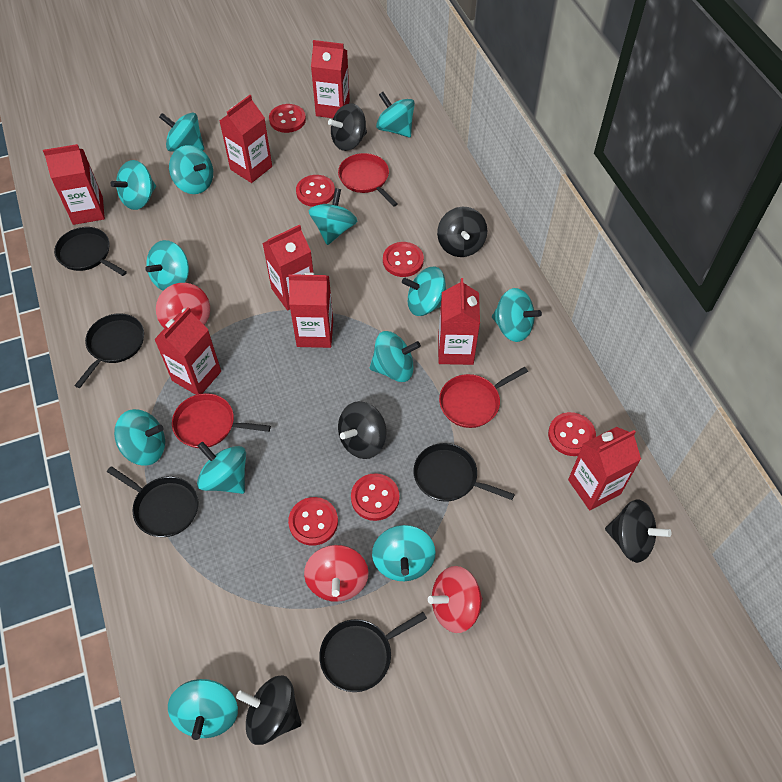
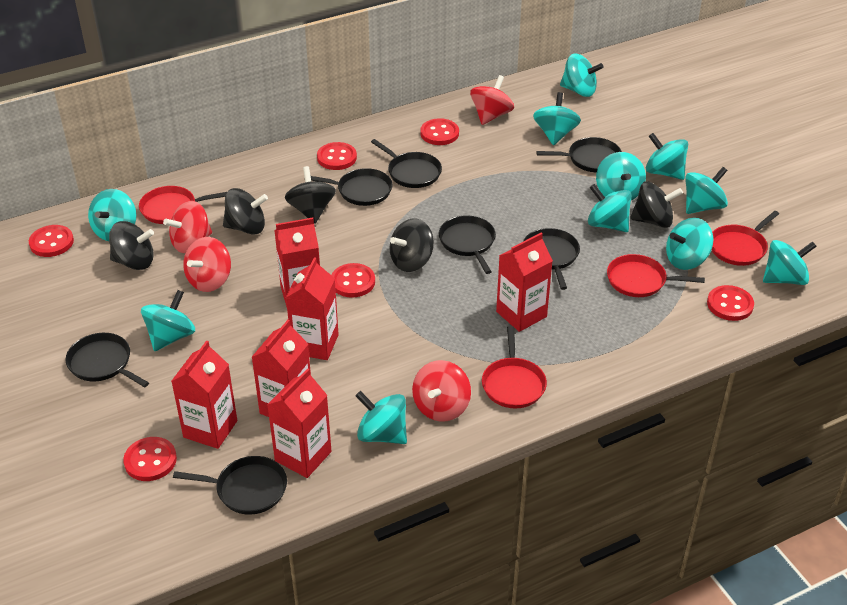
black pan: [54,227,127,276] [74,313,144,388] [107,466,199,537] [319,612,427,692] [413,443,515,501] = 5 -> [65,333,149,387] [173,456,287,515] [304,168,393,206] [371,139,442,188] [439,216,496,274] [523,228,580,290] [536,137,622,172] = 7
red carton: [43,144,105,225] [154,307,221,395] [220,95,272,183] [262,225,313,311] [288,272,333,348] [311,40,350,118] [438,278,480,365] [568,427,641,510] = 8 -> [171,340,237,449] [252,319,311,417] [267,368,331,478] [275,218,320,307] [286,257,339,360] [496,233,553,332] = 6
red pan: [172,393,271,448] [338,153,398,207] [439,367,528,428] = 3 -> [139,186,227,224] [482,326,547,409] [607,254,705,297] [712,211,779,266] = 4
red spinning top: [156,283,210,329] [304,545,369,602] [428,566,483,633] = 3 -> [163,201,212,253] [183,237,231,292] [412,360,471,422] [470,75,514,125] = 4
turquoise spinning top: [110,160,156,210] [114,409,165,466] [145,240,189,291] [159,113,204,152] [168,679,238,740] [169,145,213,194] [197,441,246,494] [308,188,357,245] [370,331,421,382] [372,525,436,581] [376,92,415,137] [402,267,446,316] [492,288,542,342] = 13 -> [88,189,136,241] [141,290,195,351] [355,391,407,444] [533,92,581,145] [560,54,603,97] [588,184,631,232] [596,152,646,200] [646,133,688,180] [666,218,713,270] [685,167,728,214] [763,240,817,285] = 11

